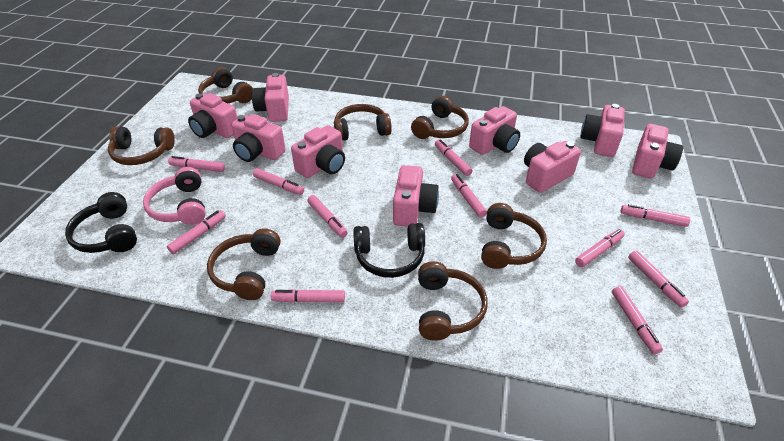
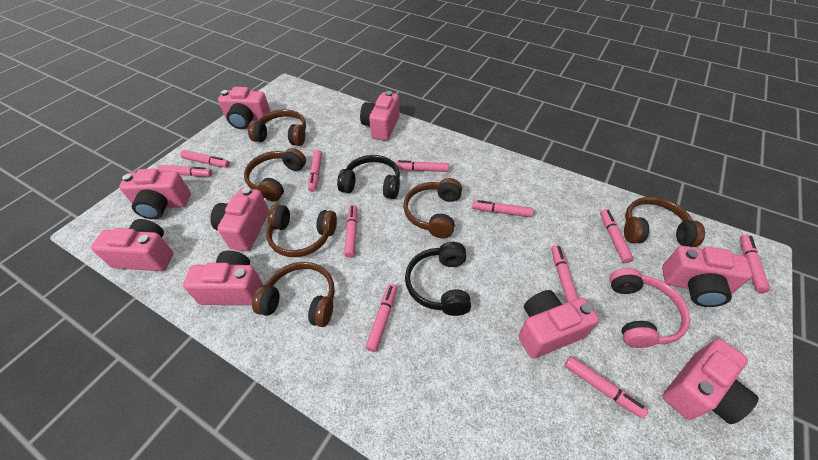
brown headphones: [108,126,175,165] [198,67,253,103] [207,228,281,300] [334,104,392,140] [411,96,469,139] [418,261,488,341] [481,203,547,269] = 7 -> [244,148,306,202] [248,109,306,146] [252,262,335,327] [266,204,337,257] [403,178,462,238] [624,197,705,247] = 6

